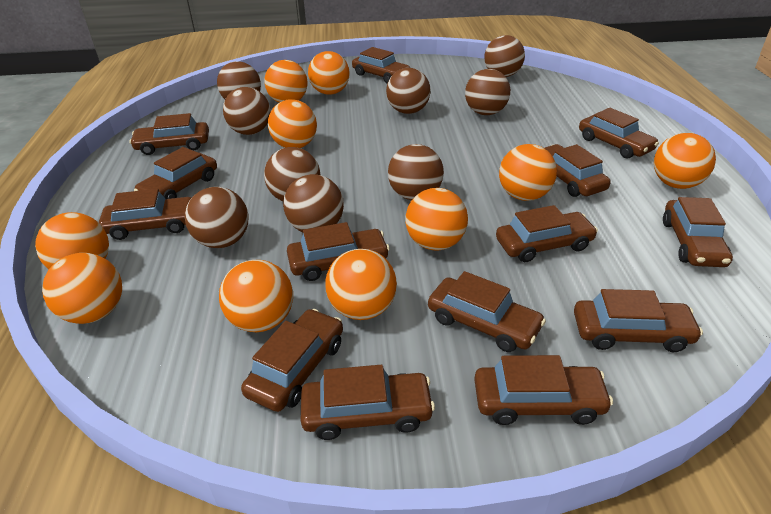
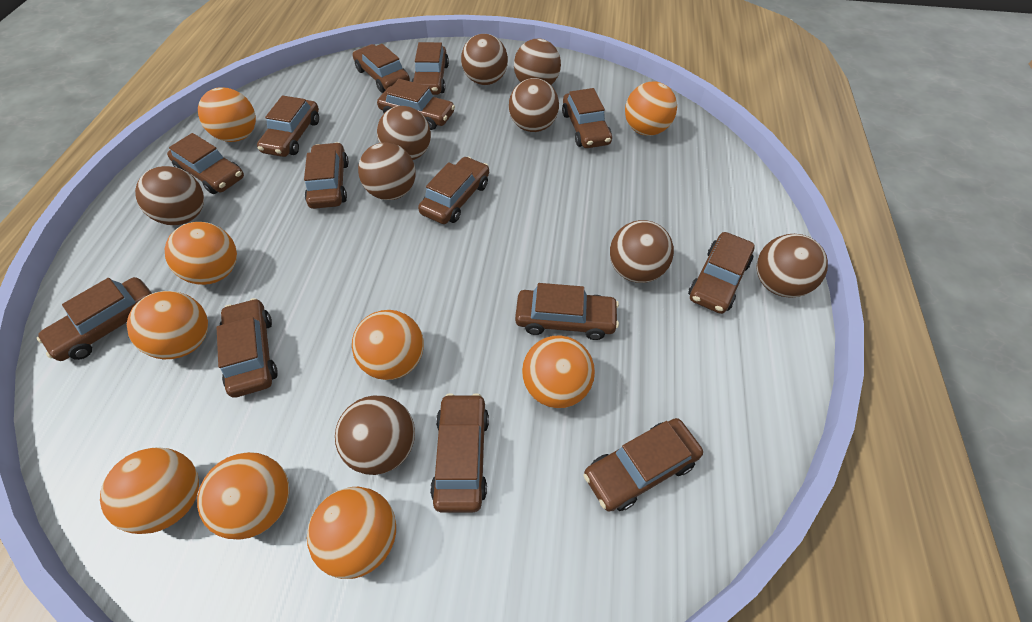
orange ball: [35,212,109,269] [42,253,122,324] [219,260,293,332] [264,60,308,103] [268,99,317,148] [308,51,350,95] [325,249,397,320] [405,188,468,250] [499,144,557,201] [654,133,716,189] = 10 -> [100,447,199,534] [127,291,208,359] [165,222,237,285] [197,452,289,539] [198,87,256,142] [307,487,396,579] [352,310,424,380] [522,335,595,408] [625,81,677,136] = 9

